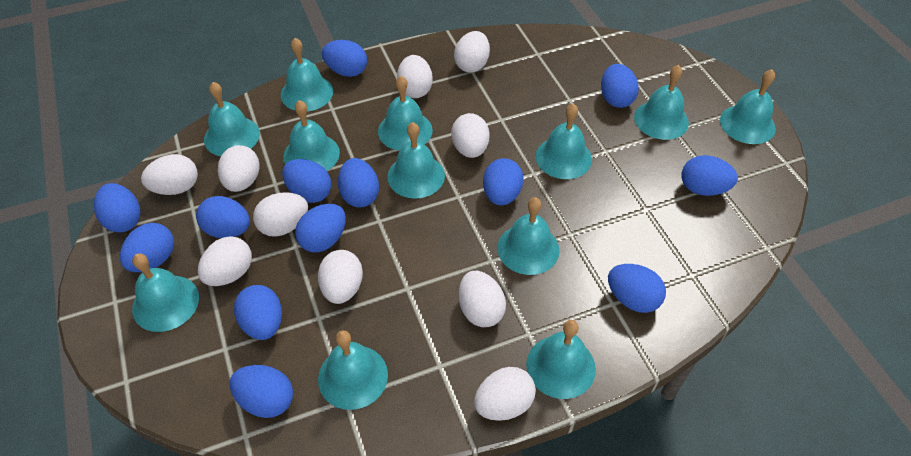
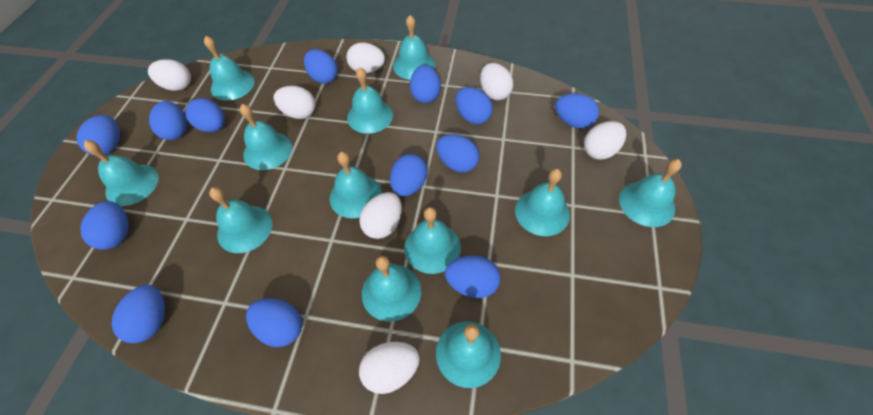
white egg: [141,154,198,195] [198,236,252,286] [218,145,260,192] [253,192,308,237] [318,250,363,304] [397,55,433,98] [451,113,490,158] [454,31,490,73] [459,271,506,327] [474,367,536,421] = 10 -> [148,59,191,91] [274,86,315,119] [346,42,385,73] [359,192,402,239] [359,342,420,394] [480,63,513,100] [584,121,626,160] = 7

